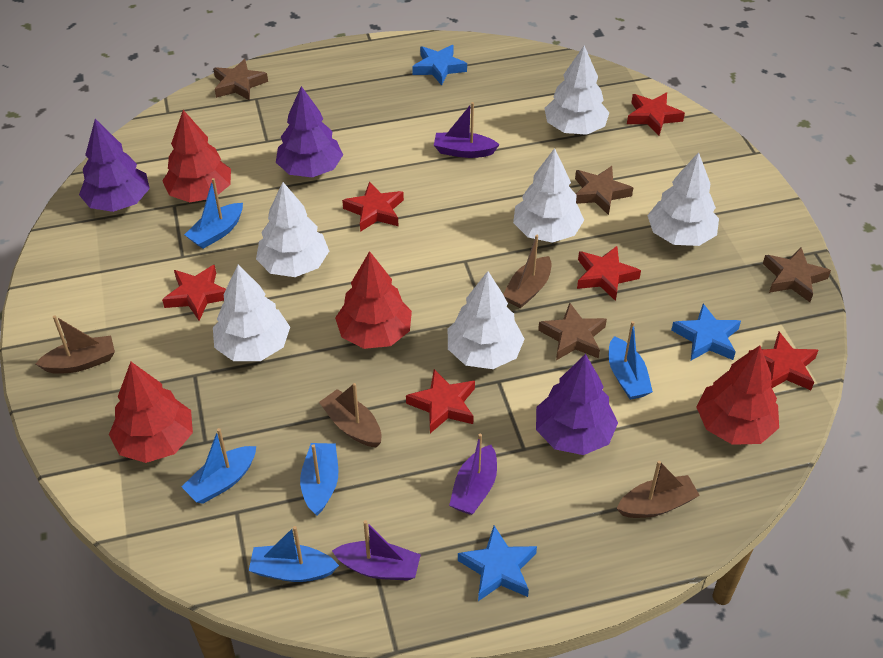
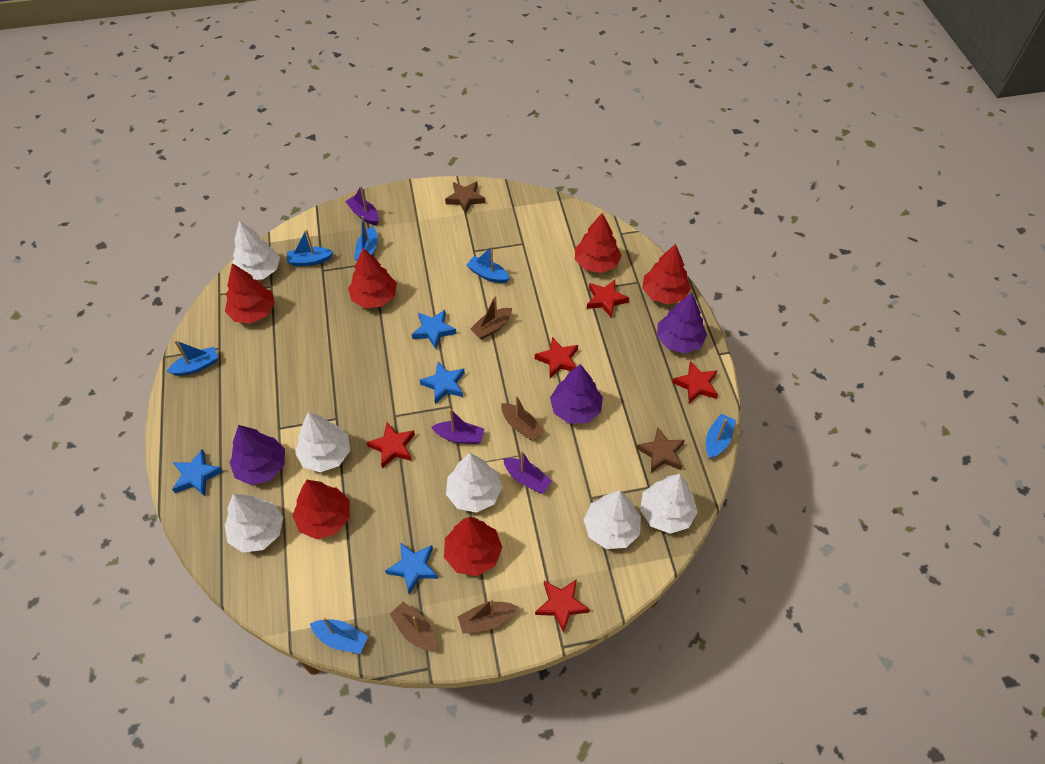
blue boat: [182,428,256,504] [184,178,243,249] [249,526,339,582] [300,443,338,516] [609,321,653,400] = 5 -> [167,340,218,376] [287,229,333,266] [310,617,368,654] [354,216,378,261] [466,246,510,283] [706,414,736,459] = 6
blue star: [412,45,467,85] [458,526,537,601] [671,304,741,360] = 3 -> [172,450,223,496] [385,542,438,595] [412,310,457,349] [420,362,465,404] = 4
brown star: [213,59,268,101] [538,303,607,360] [575,166,633,215] [763,247,831,302] = 4 -> [445,181,485,214] [636,427,685,473] = 2
red star: [162,265,226,320] [342,181,404,232] [406,369,475,433] [577,246,641,301] [627,93,685,136] [748,332,818,390] = 6 -> [367,423,415,468] [535,337,578,378] [535,579,590,633] [587,280,629,317] [672,361,718,403] = 5
red tree: [109,362,193,463] [162,110,231,202] [335,251,412,349] [696,345,779,445] = 4 -> [225,263,275,324] [293,480,350,539] [348,248,397,308] [444,517,503,576] [575,213,622,273] [642,244,691,305] = 6

